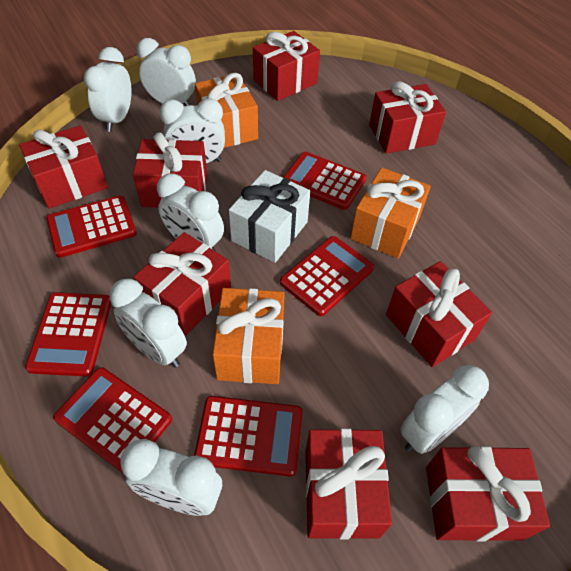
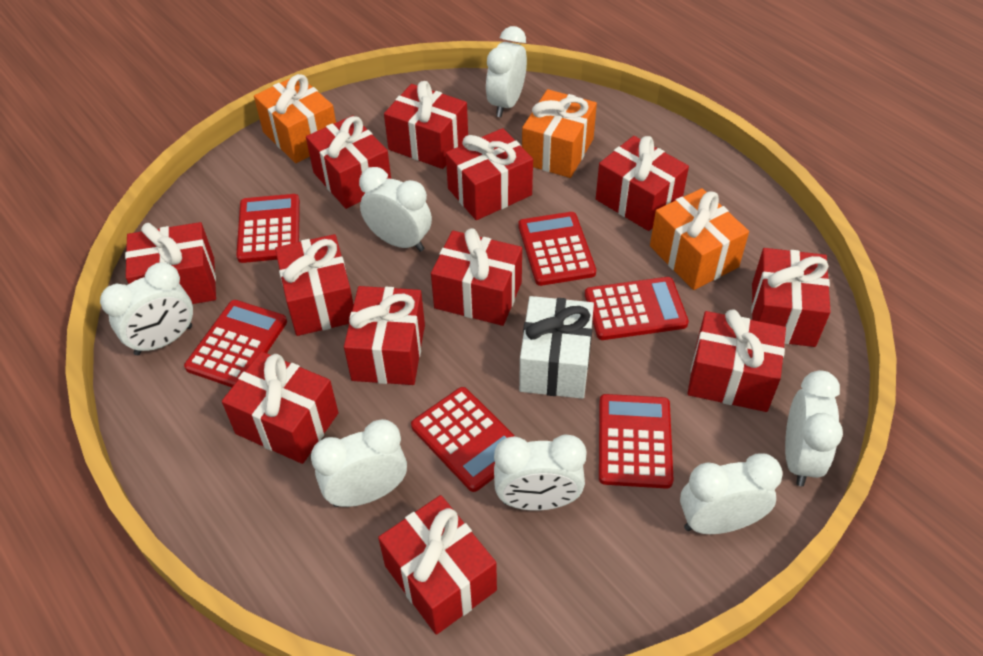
red gift: [19,125,108,209] [133,132,207,208] [133,232,231,336] [253,31,320,101] [305,428,392,540] [369,81,446,154] [386,261,492,367] [426,446,550,541] = 8 -> [125,222,216,304] [222,351,338,464] [275,234,354,336] [306,115,391,209] [344,286,425,385] [378,495,497,635] [384,81,468,169] [431,228,522,326] [446,128,533,220] [596,136,689,231] [687,309,786,412] [751,248,831,347] = 12

